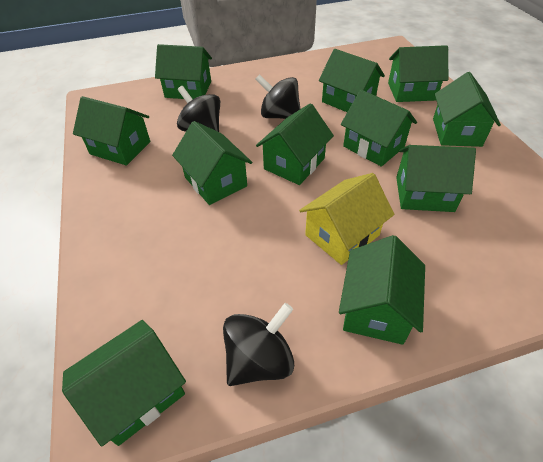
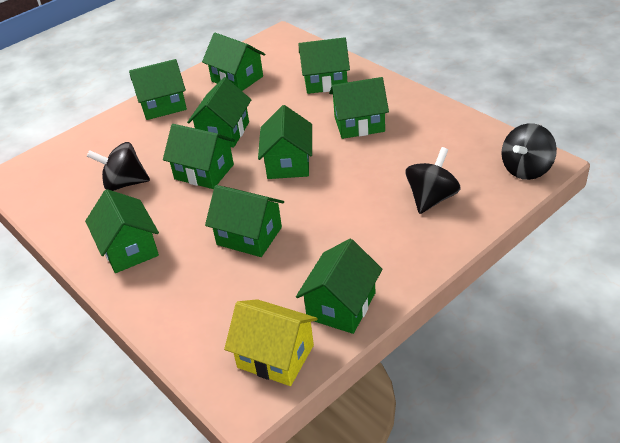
green house: [62,320,186,447] [73,96,150,166] [155,44,212,99] [172,121,252,205] [256,103,334,185] [319,49,385,112] [339,235,425,345] [341,90,417,167] [388,45,448,102] [396,145,476,212] [433,72,501,147] = 11 -> [85,189,159,273] [129,59,187,120] [163,124,235,189] [187,77,251,148] [202,33,265,91] [205,185,284,257] [258,105,312,179] [296,239,382,334] [299,37,350,94] [329,77,389,139] = 10

